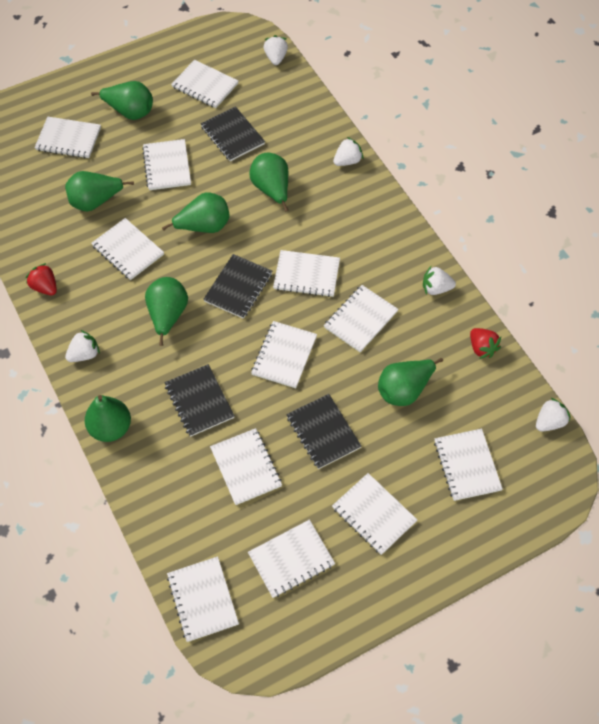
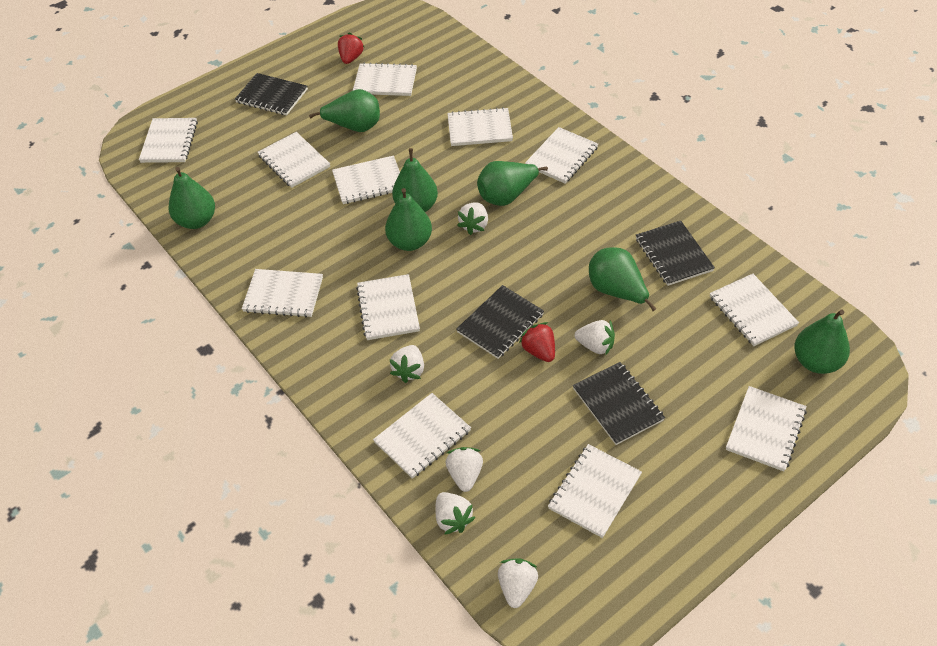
white strawberry: [65,330,100,362] [264,35,288,65] [333,137,363,166] [423,266,456,295] [536,398,571,431] = 5 -> [389,345,424,383] [435,492,475,535] [446,447,483,492] [457,202,488,235] [498,558,538,608] [575,320,615,356] = 6

